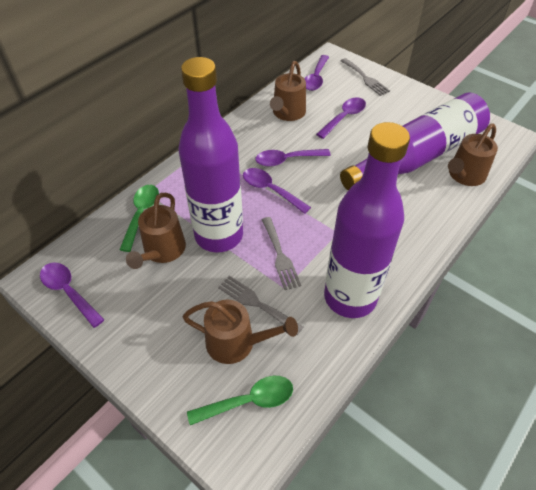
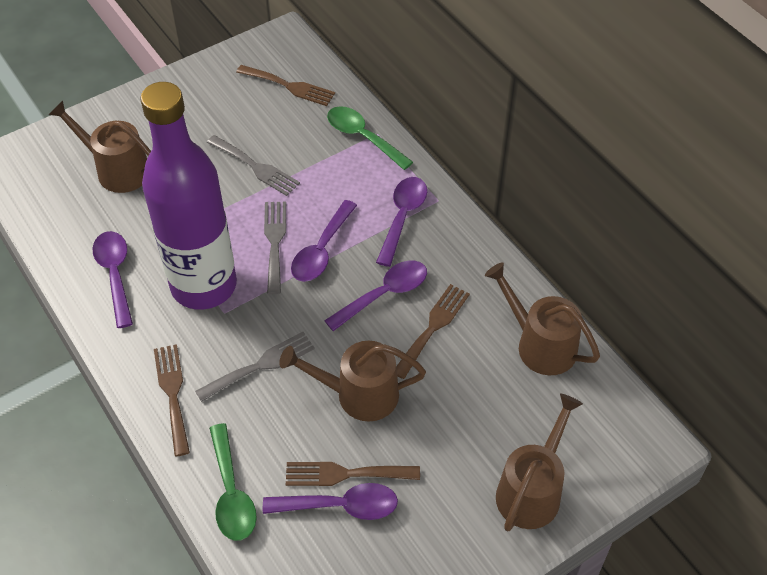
brown fork: none = 0 -> [154,344,190,456] [236,65,335,106] [286,462,420,486] [396,284,470,379] = 4
purple bottle: [178,57,243,252] [324,122,410,318] [340,92,490,190] = 3 -> [140,82,237,310] = 1

